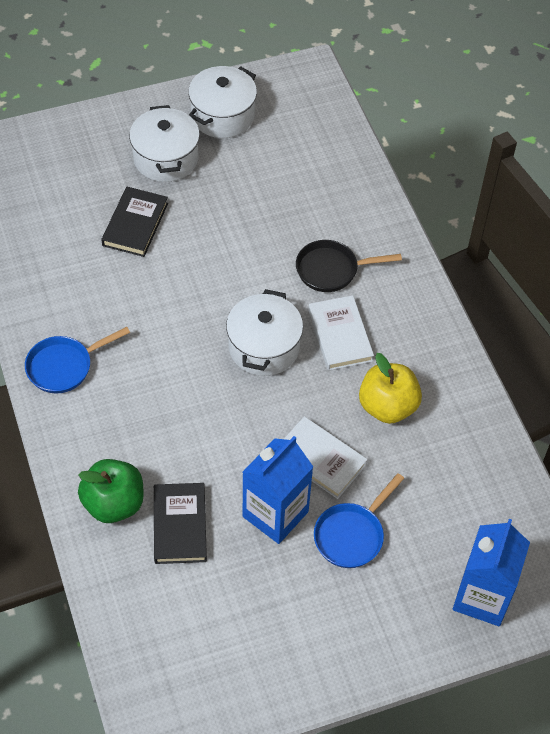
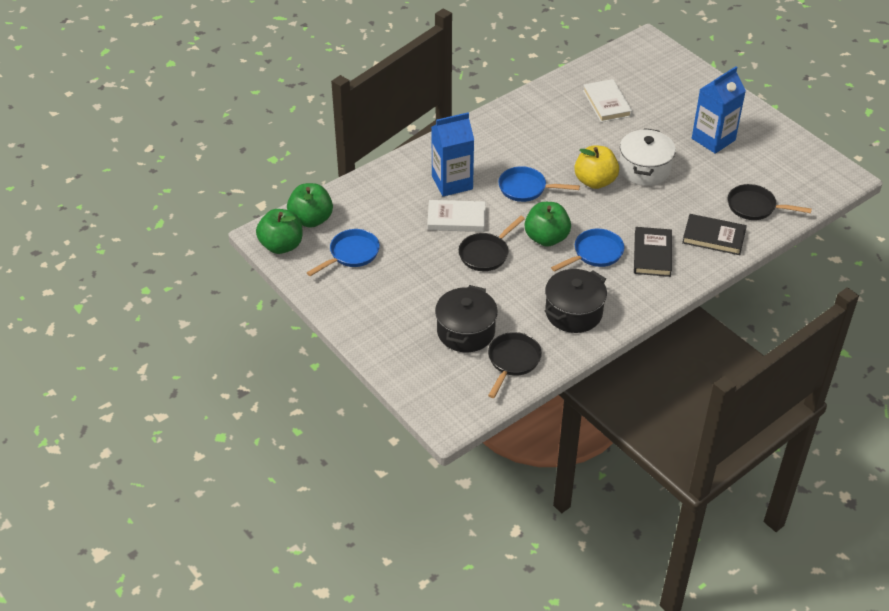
black pan: [296,240,402,292] = 1 -> [459,216,525,271] [488,332,542,398] [728,184,812,220] = 3
black pot: none = 0 -> [435,285,498,352] [545,269,607,333] = 2
blue pan: [25,327,130,393] [314,473,404,568] = 2 -> [307,229,380,276] [498,166,580,202] [551,229,624,271] = 3
green apple: [78,459,144,523] = 1 -> [256,209,303,254] [287,183,333,228] [525,202,571,247] = 3
white pot: [129,105,200,182] [188,66,257,138] [226,289,303,376] = 3 -> [619,128,676,186] = 1

